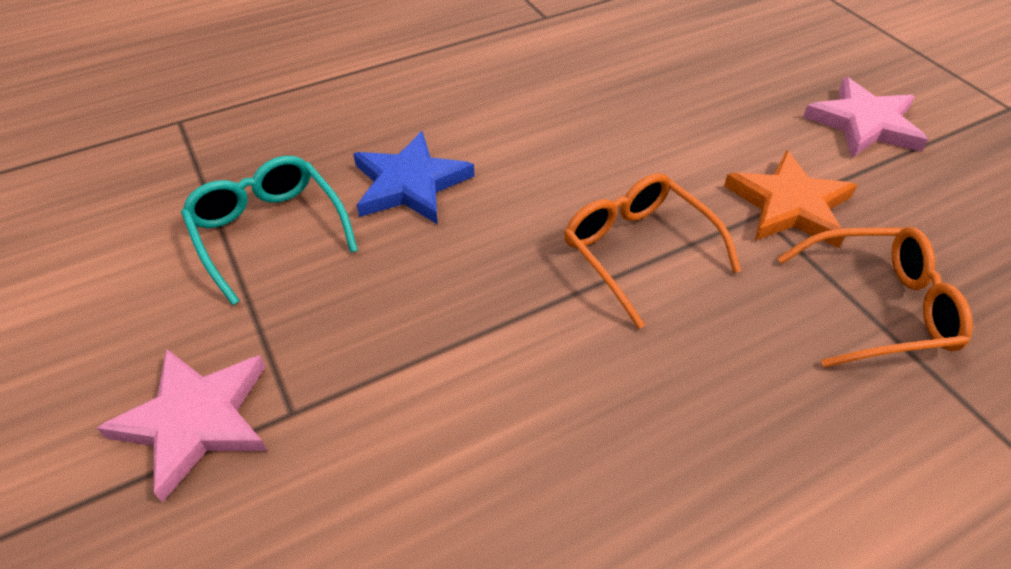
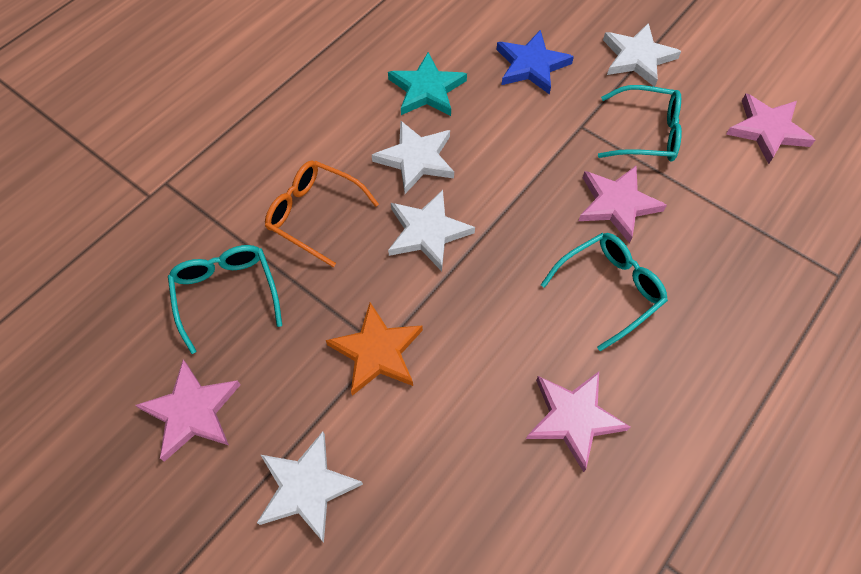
orange glasses: [564,173,741,329] [778,227,973,368] = 2 -> [265,160,379,267] = 1
pink star: [97,349,267,503] [803,77,928,157] = 2 -> [135,360,240,462] [526,372,630,472] [579,166,667,243] [726,93,815,164] = 4
turquoise glasses: [181,156,358,306] = 1 -> [168,245,282,354] [541,233,668,351] [598,85,682,161] = 3
turquoise star: none = 0 -> [388,52,467,116] = 1
white star: none = 0 -> [257,431,363,542] [372,120,454,194] [388,190,475,271] [603,23,681,87] = 4

